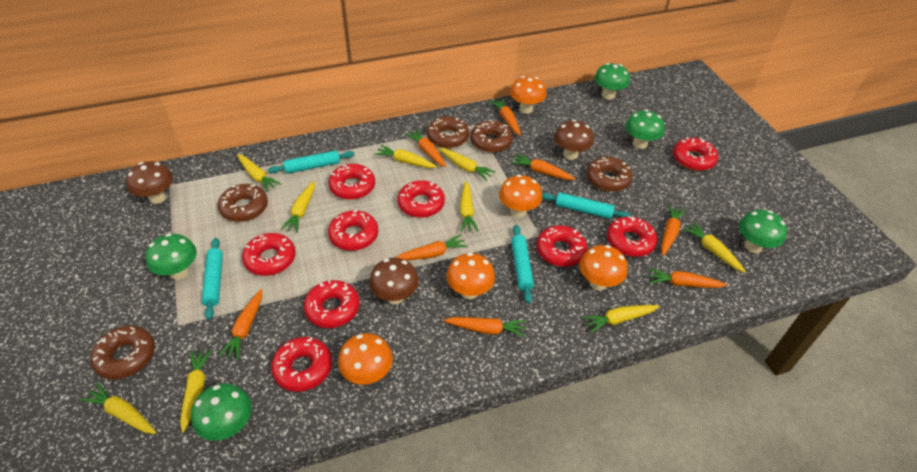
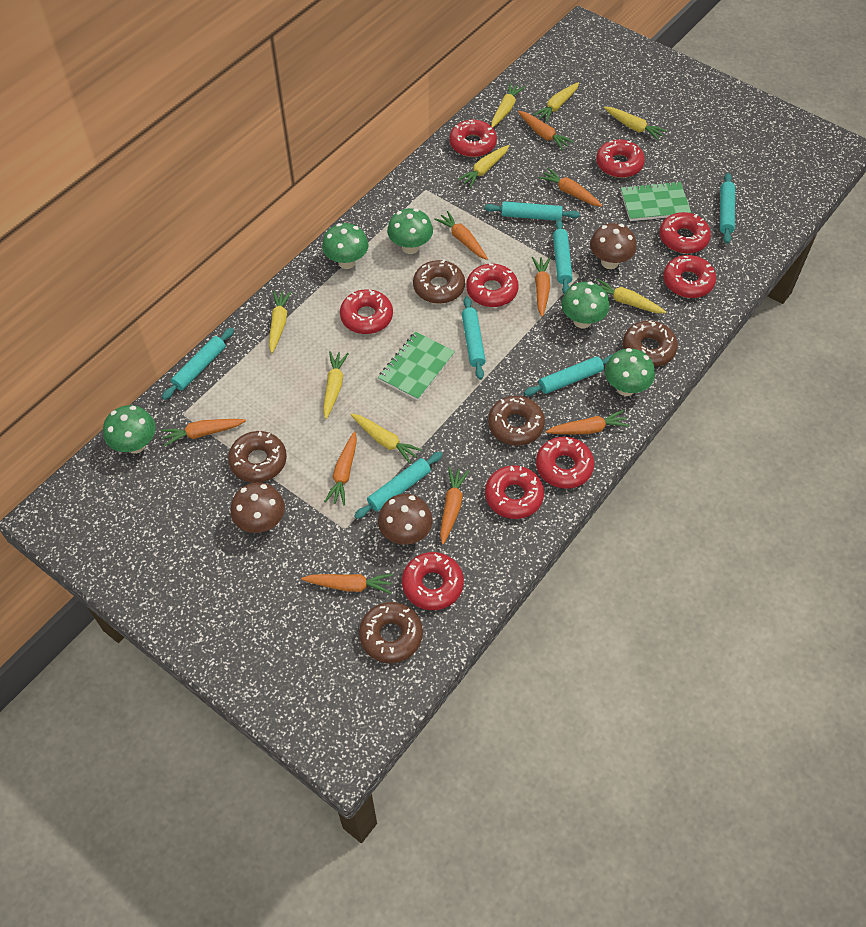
green notebook: none = 0 -> [378,331,455,401] [621,181,691,221] = 2
orange carrot: [219,289,262,360] [396,234,468,260] [405,129,447,167] [444,317,526,337] [489,98,521,136] [511,154,576,180] [648,269,727,288] [661,204,686,256] = 8 -> [161,419,246,447] [301,574,393,594] [324,431,357,505] [434,211,488,260] [440,467,469,544] [518,111,574,151] [532,257,550,317] [538,168,603,207] [546,410,630,434] = 9
orange mushroom: [338,333,393,385] [447,253,495,299] [499,174,542,217] [510,76,546,113] [579,245,627,291] = 5 -> none = 0
turquoise rolling pin: [202,238,223,320] [268,150,355,174] [511,225,534,303] [542,193,631,219] = 4 -> [162,328,234,400] [354,452,443,519] [462,296,486,380] [484,201,580,221] [524,354,613,396] [553,219,573,294] [720,173,735,244] = 7
yellow carrot: [80,382,156,434] [180,349,212,433] [237,154,281,192] [281,181,315,232] [374,145,437,168] [439,148,495,181] [460,181,478,232] [582,305,659,333] [682,222,746,273] = 9 -> [269,291,292,353] [323,351,349,419] [350,413,422,464] [457,145,509,188] [491,83,525,128] [533,82,579,122] [597,279,666,313] [604,107,667,141] = 8

